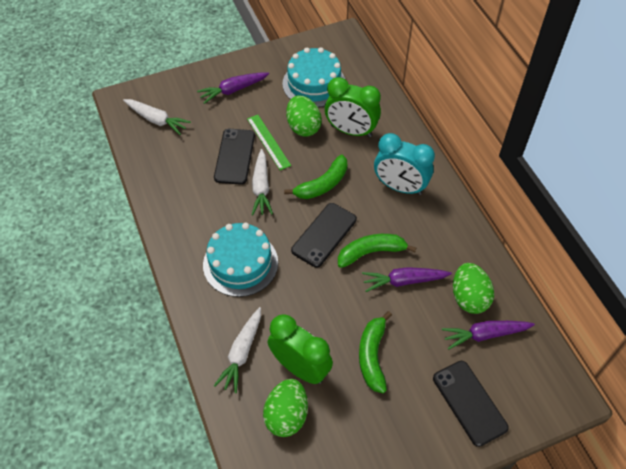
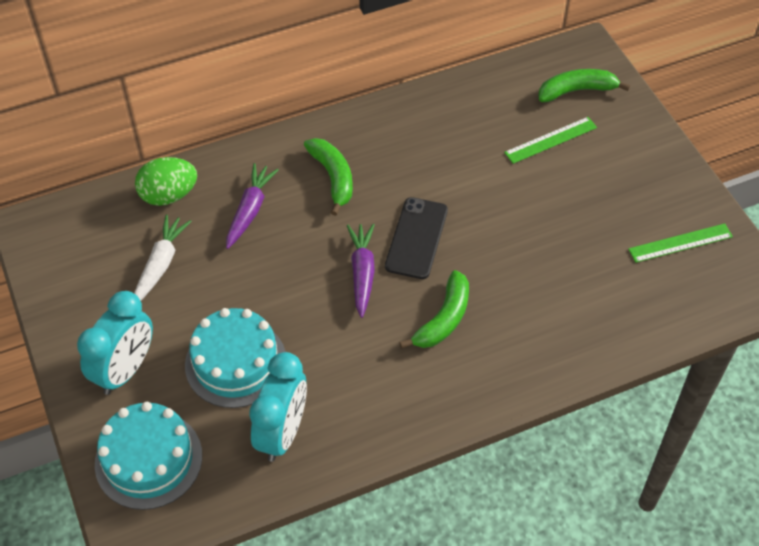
black phone: [214,129,255,185] [291,203,357,268] [433,361,509,447] = 3 -> [385,197,448,279] = 1
green clock: [268,314,333,384] [325,77,381,137] = 2 -> none = 0
green egg: [263,379,308,437] [286,95,322,137] [453,263,494,314] = 3 -> [135,157,197,206] = 1
green ruler: [247,115,291,170] = 1 -> [504,117,597,164] [628,224,733,263] = 2
purple carrot: [197,72,269,104] [362,267,452,292] [442,321,535,350] = 3 -> [226,163,279,249] [347,224,375,318] = 2
turquoise clock: [374,133,435,195] = 1 -> [77,291,153,395] [249,352,307,462] = 2
white carrot: [123,99,191,135] [214,307,261,393] [252,149,273,215] = 3 -> [134,214,192,301] = 1

